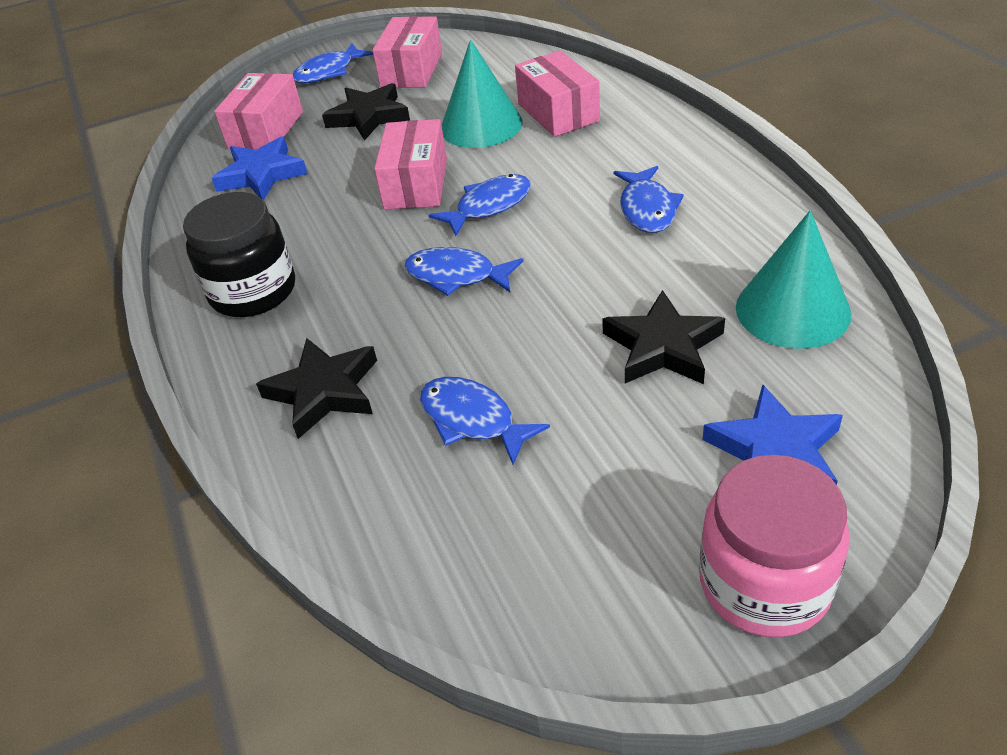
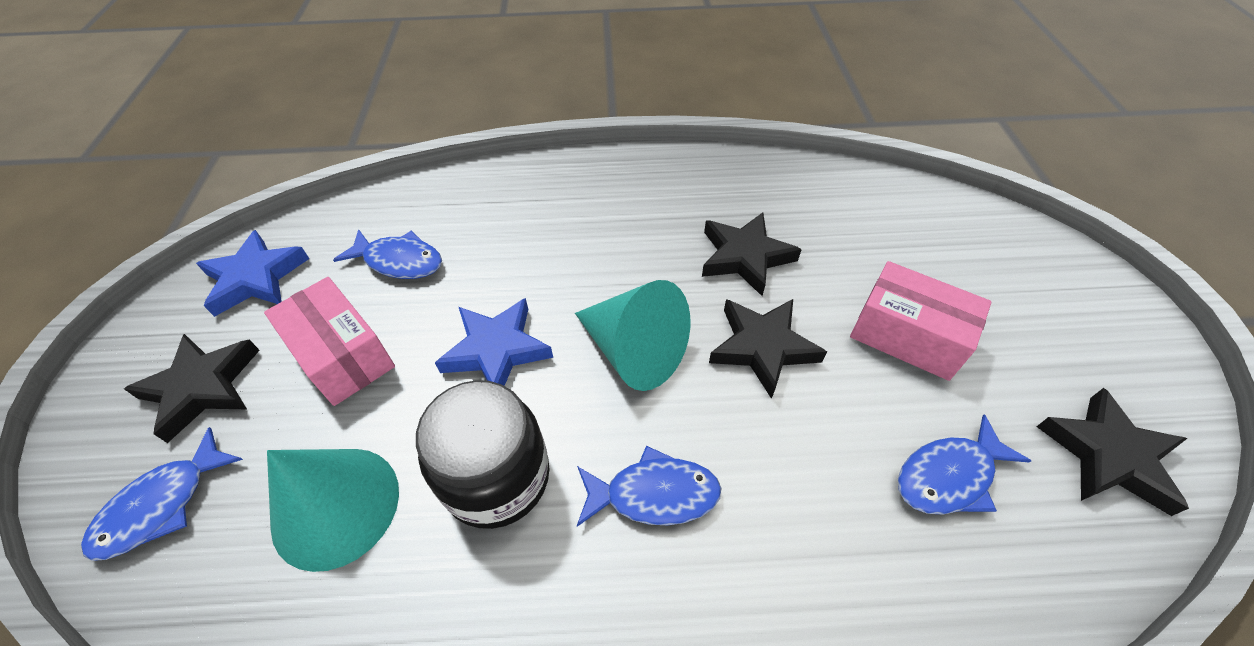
black star: [256,338,377,439] [322,83,410,141] [602,290,725,384] = 3 -> [124,334,260,443] [702,212,802,296] [709,299,827,399] [1037,388,1189,516] = 4
blue fish: [293,43,373,83] [405,247,524,296] [420,377,550,465] [429,174,531,236] [614,166,684,233] = 5 -> [81,427,243,561] [333,229,442,279] [577,446,721,527] [898,414,1031,515] = 4
pink box: [214,73,303,150] [372,16,442,88] [374,119,447,210] [515,50,600,137] = 4 -> [264,277,395,406] [850,261,991,381] = 2
pink jar: [699,455,849,637] = 1 -> none = 0

